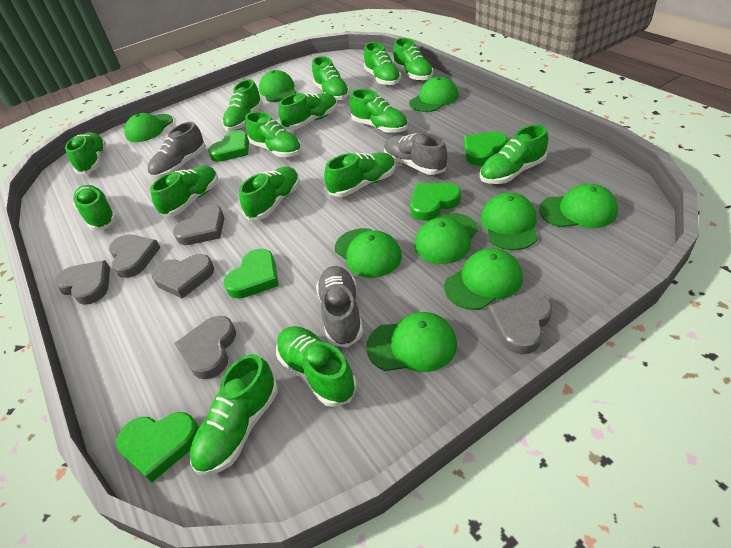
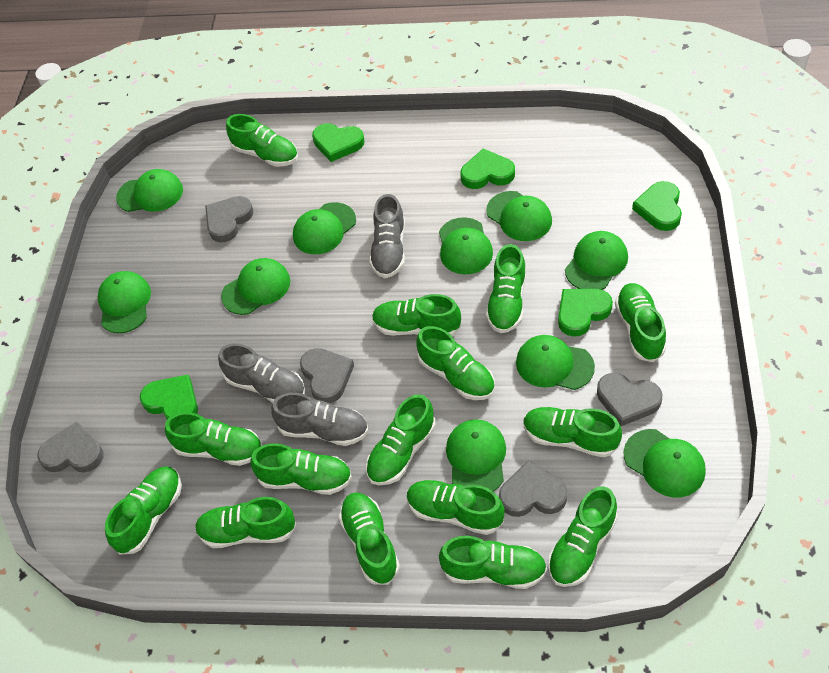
green cap: [125,113,173,142] [259,70,296,102] [335,228,402,278] [366,312,457,372] [409,76,459,112] [414,213,478,264] [444,248,523,310] [481,193,538,250] [539,184,618,228] = 9 -> [98,271,151,333] [116,169,183,212] [221,258,290,315] [293,202,356,254] [439,217,493,275] [446,419,506,492] [486,191,552,241] [516,335,595,390] [565,231,628,290] [623,429,706,497] = 10
grey heart: [55,260,110,305] [109,235,161,278] [151,254,214,299] [173,205,224,245] [174,316,236,379] [488,292,552,354] = 6 -> [37,421,104,473] [205,196,253,242] [300,348,354,403] [499,460,567,517] [597,373,662,426] = 5

